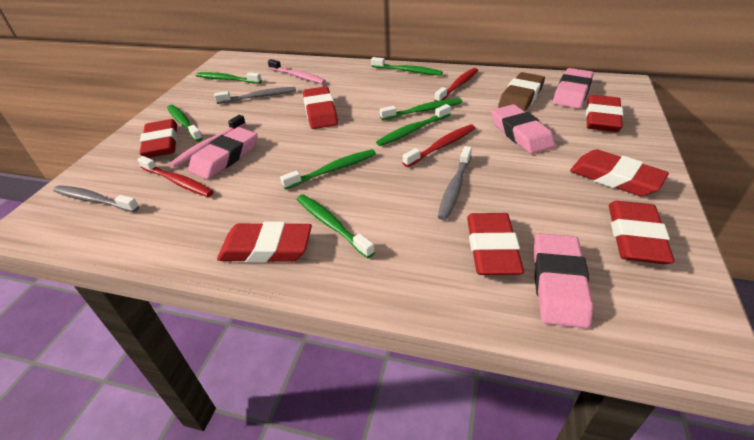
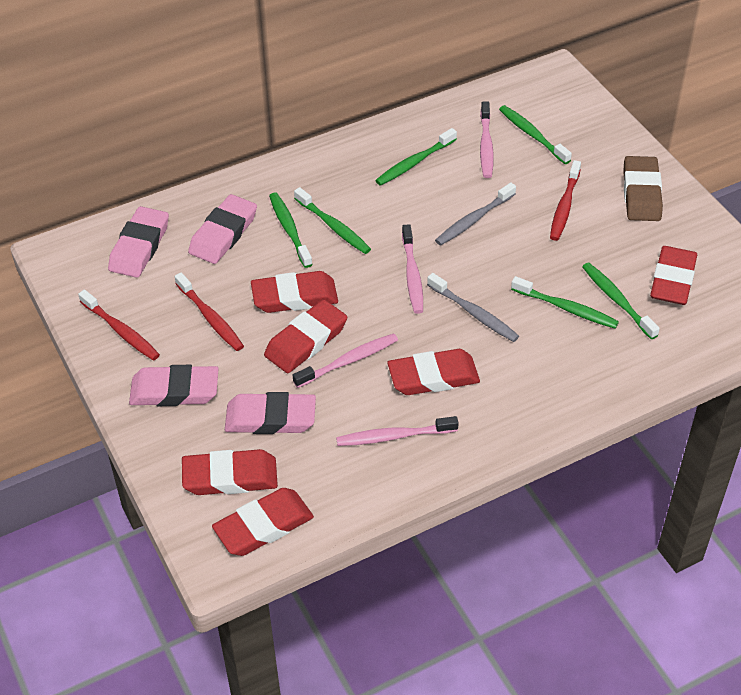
green toothbrush: [167,105,203,142] [196,72,262,84] [280,149,376,190] [297,194,375,258] [371,57,443,75] [376,104,451,146] [380,98,462,120] = 7 -> [269,192,313,268] [294,187,371,254] [375,128,457,186] [499,105,572,164] [511,276,619,329] [582,263,660,339] = 6
grey toothbrush: [53,185,139,212] [214,87,296,104] [438,146,472,220] = 3 -> [427,273,519,342] [435,182,516,245] = 2
pink toothbrush: [169,115,246,168] [268,59,326,84] = 2 -> [293,333,398,388] [336,416,458,446] [402,224,423,314] [480,102,494,178] = 4
red eraser: [139,119,178,158] [217,222,312,263] [303,86,338,129] [467,213,524,275] [570,149,669,196] [586,95,623,132] [609,201,675,264] = 7 -> [182,449,278,495] [212,488,314,556] [251,271,338,313] [264,299,347,373] [387,349,480,395] [650,246,697,305] = 6

